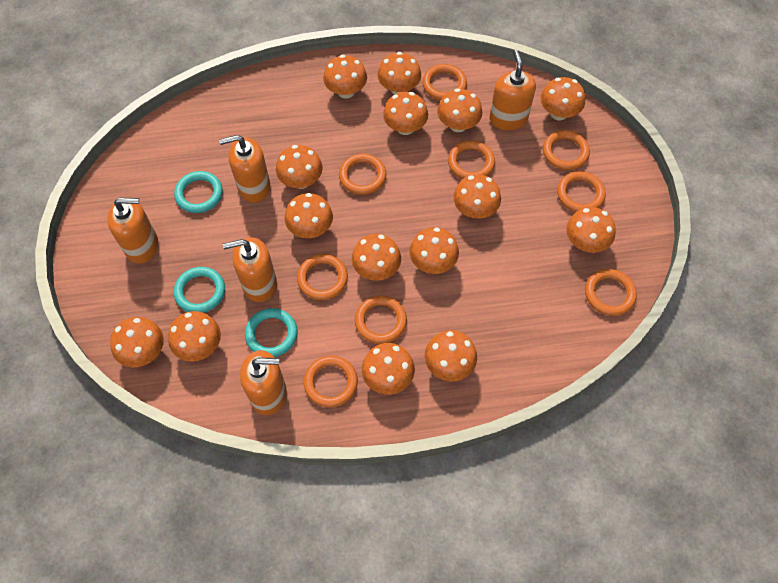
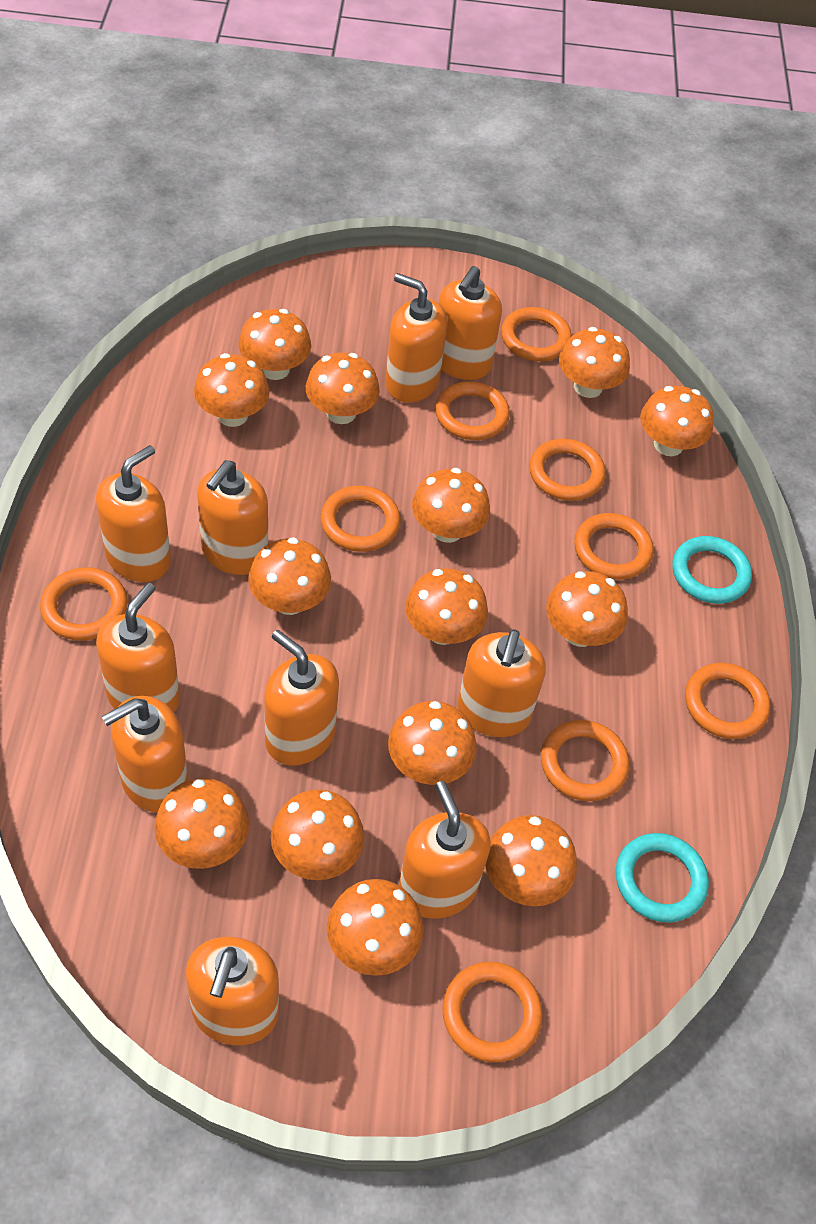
orange mushroom: [110,317,164,368] [168,311,221,362] [276,145,323,189] [285,193,333,238] [323,55,367,98] [352,234,401,281] [362,343,415,395] [378,52,421,95] [383,92,428,135] [409,227,459,274] [425,330,477,381] [437,89,482,132] [453,174,501,219] [540,77,585,120] [566,207,616,253] = 15 -> [154,778,249,869] [194,353,270,427] [238,309,311,380] [248,537,331,615] [271,789,364,880] [306,353,380,424] [327,879,424,976] [388,701,477,785] [405,568,488,645] [412,468,490,543] [485,815,577,906] [546,571,628,647] [559,327,630,398] [640,386,714,456] = 14
orange soap dispenser: [107,198,158,263] [219,135,270,203] [223,237,277,302] [240,350,287,415] [489,50,536,130] = 5 -> [96,445,171,582] [96,583,180,712] [102,696,188,812] [186,937,279,1045] [197,460,268,575] [264,630,339,766] [385,273,448,403] [399,781,491,919] [439,266,502,380] [457,629,546,737] = 10
turquoise ring: [174,171,223,213] [174,267,225,313] [245,308,298,357] = 3 -> [616,833,709,922] [672,536,752,604] = 2

